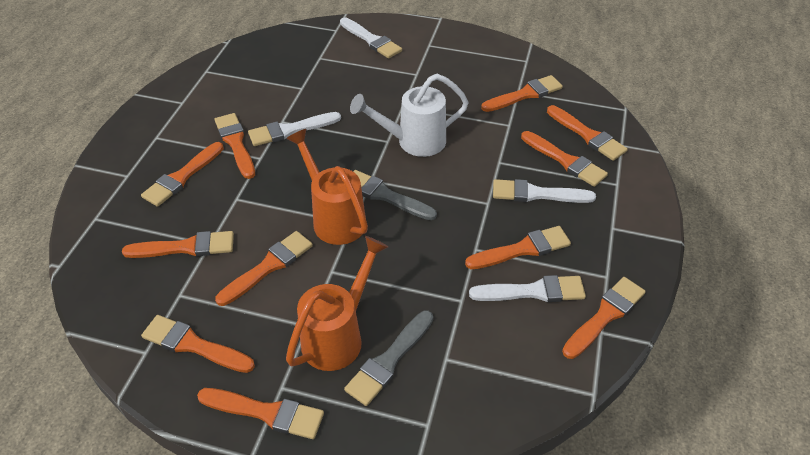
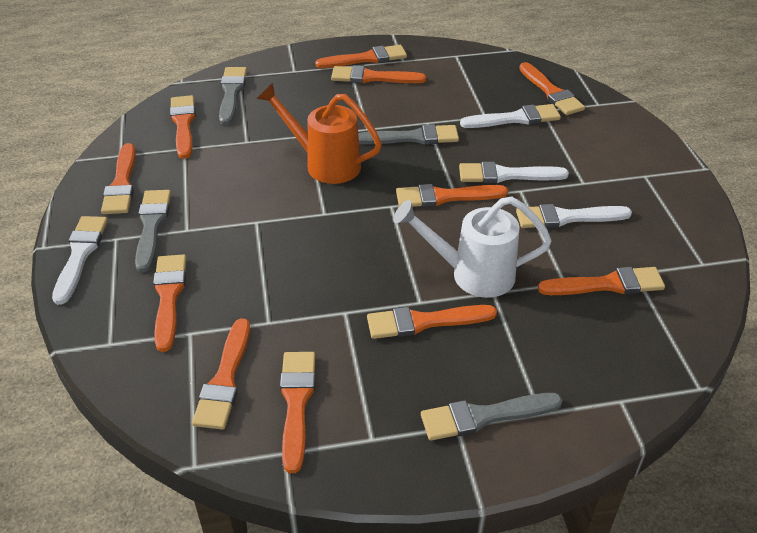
grey brush: [344,310,433,406] [353,170,437,220] = 2 -> [135,190,171,272] [219,67,247,125] [358,124,459,144] [421,393,563,441] = 4
orange watering can: [286,129,368,245] [286,236,388,371] = 2 -> [257,83,382,184] = 1

